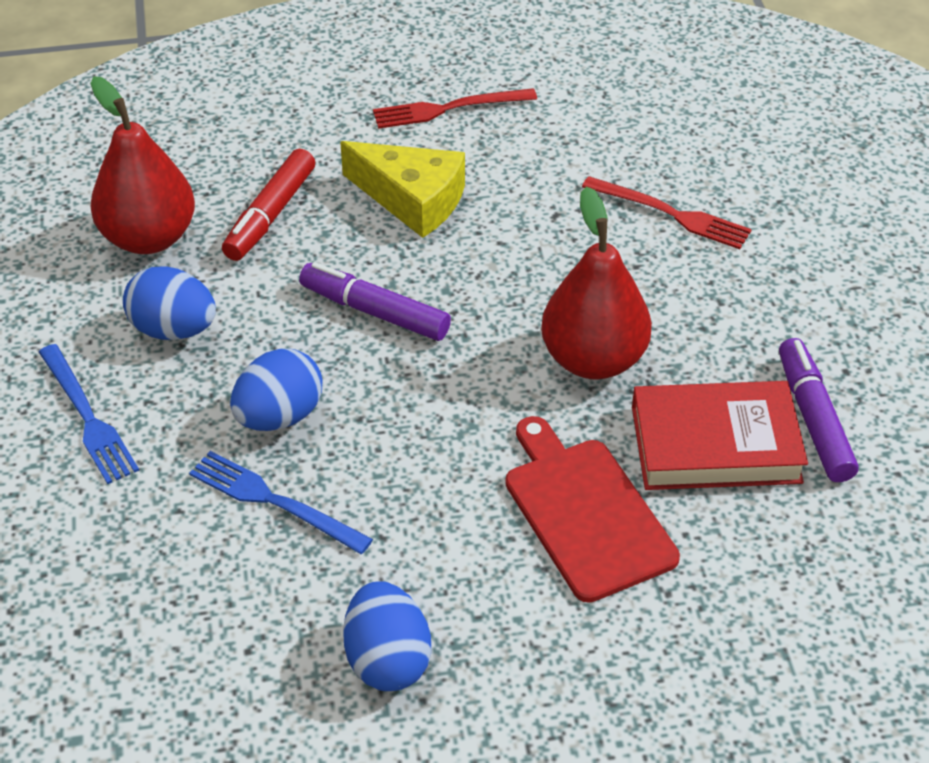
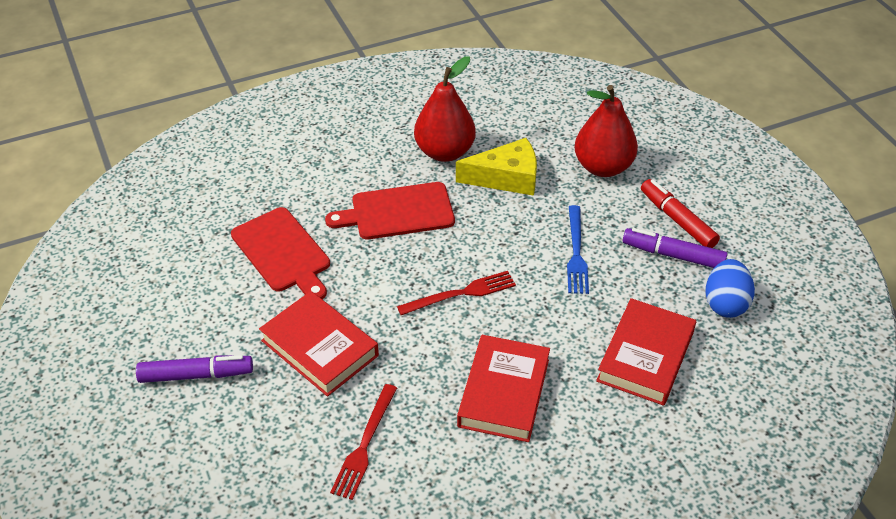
blue egg: [123,267,216,340] [230,348,322,431] [343,581,431,691] = 3 -> [705,259,755,318] = 1
blue fork: [39,344,139,484] [189,451,373,554] = 2 -> [567,205,589,294] = 1
red book: [632,381,808,490] = 1 -> [259,291,379,397] [457,335,550,442] [596,298,696,406] = 3
red cutting board: [505,416,680,603] = 1 -> [231,207,330,299] [325,182,455,239] = 2

